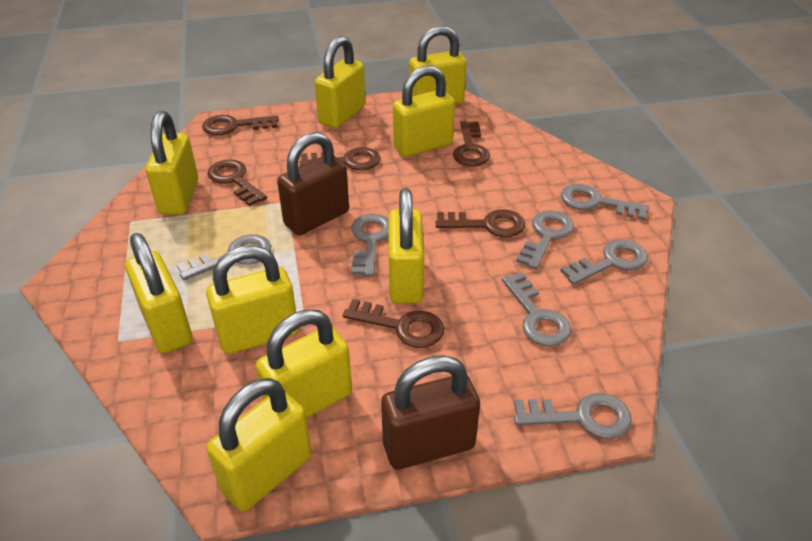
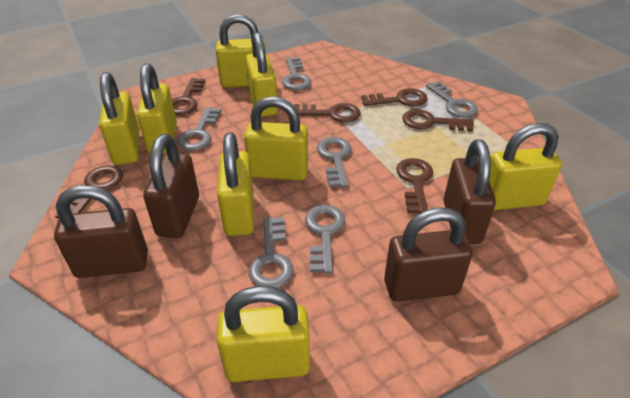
brown padlock: [277,132,349,235] [381,355,480,469] = 2 -> [54,185,148,278] [143,134,199,238] [384,207,473,302] [444,139,496,244] = 4
grey key: [177,234,271,280] [351,214,389,276] [502,272,571,346] [514,393,632,439] [516,211,574,269] [560,239,648,285] [561,184,649,220] = 7 -> [177,107,221,151] [249,217,294,288] [282,57,312,90] [305,205,346,274] [317,137,352,187] [426,81,478,118] = 6
yellow padlock: [125,233,192,353] [146,111,198,215] [206,245,298,354] [206,378,312,511] [256,309,352,418] [315,36,365,128] [388,188,424,304] [393,65,455,157] [409,26,467,104] = 9 -> [99,72,140,165] [137,63,177,154] [215,14,266,88] [217,132,254,236] [217,286,310,382] [244,96,308,181] [245,32,278,117] [489,123,562,210] = 8

